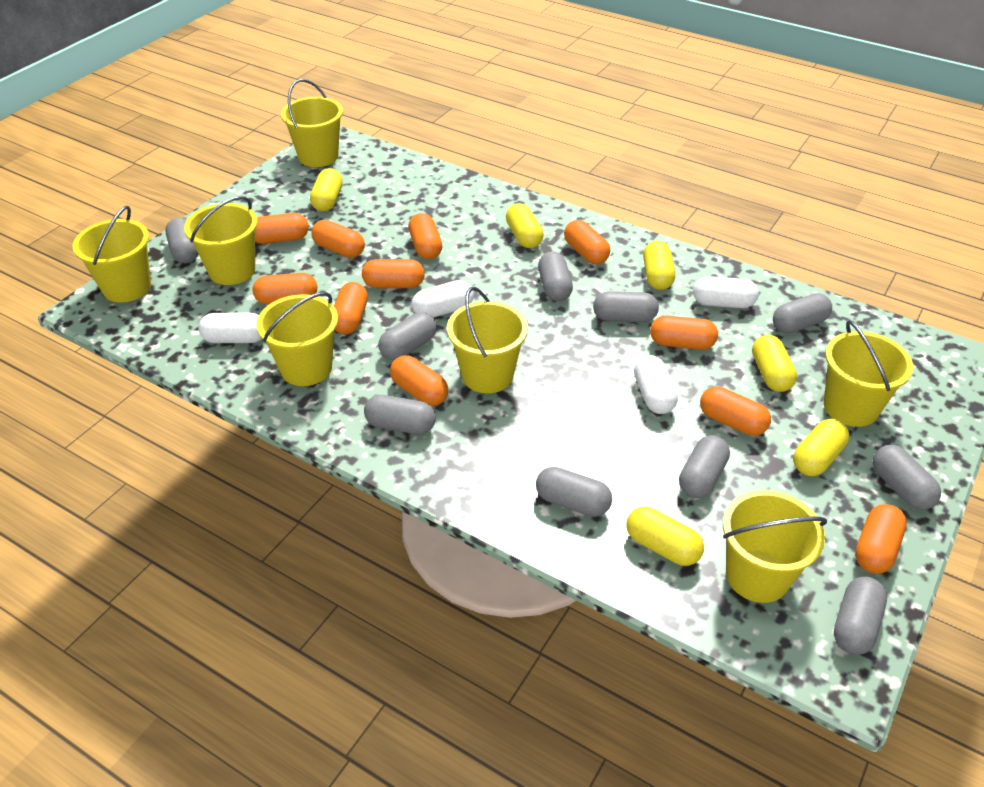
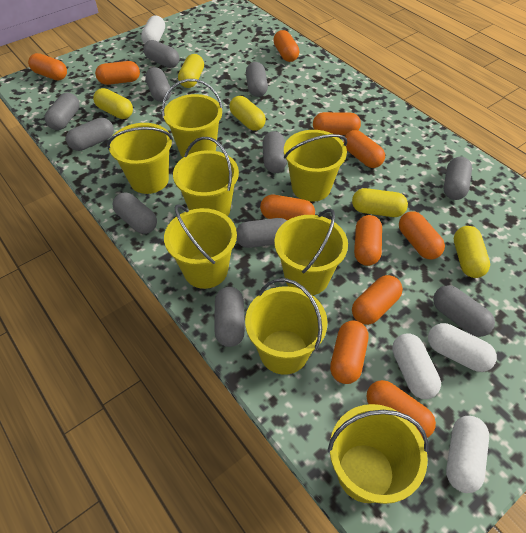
grey capsule: [165,218,198,263] [364,395,436,434] [378,312,436,360] [536,467,612,517] [538,251,573,301] [593,291,659,322] [679,435,730,498] [773,293,832,334] [834,577,887,655] [873,445,941,510] = 10 -> [45,93,80,130] [66,118,114,151] [112,192,157,234] [143,40,179,68] [145,67,171,102] [215,287,245,347] [236,218,287,248] [246,62,268,97] [263,131,287,173] [433,285,495,337] [444,157,472,200] = 11
yellow bucket: [73,206,151,303] [184,196,258,285] [256,292,338,386] [281,79,343,167] [447,287,528,393] [723,490,827,603] [824,320,913,427] = 7 -> [107,123,173,194] [162,79,223,158] [164,204,237,289] [173,137,239,216] [245,278,328,375] [274,209,348,295] [284,130,347,202] [328,404,429,504] = 8
yellow capsule: [310,168,343,212] [506,203,544,248] [626,507,704,566] [643,241,675,290] [752,335,797,392] [793,419,849,476] = 6 -> [93,88,133,119] [178,54,204,88] [229,96,266,131] [352,188,408,217] [454,226,490,278] = 5

